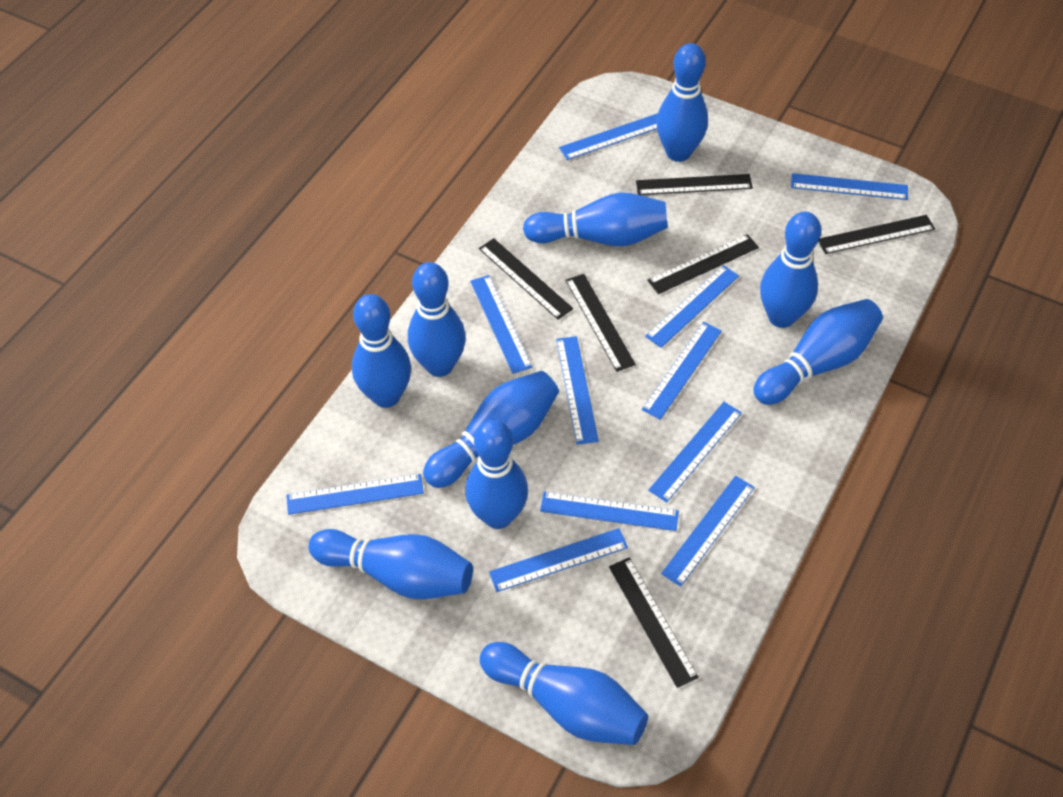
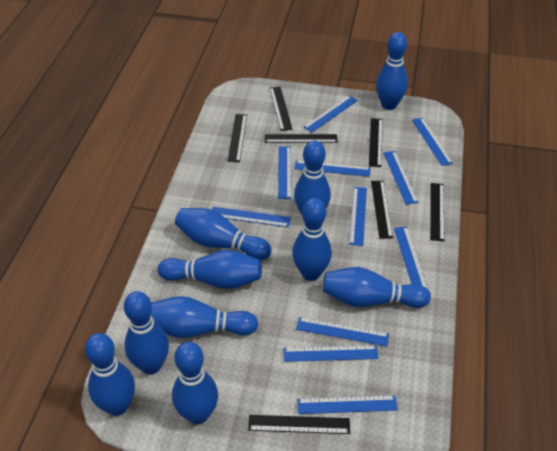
black ruler: [479,238,573,320] [565,274,636,372] [609,557,699,688] [636,174,753,195] [647,234,759,294] [818,215,935,254] = 6 -> [228,114,247,162] [248,415,350,434] [265,134,337,143] [269,87,293,131] [369,118,383,167] [371,181,393,238] [430,183,444,242] = 7

